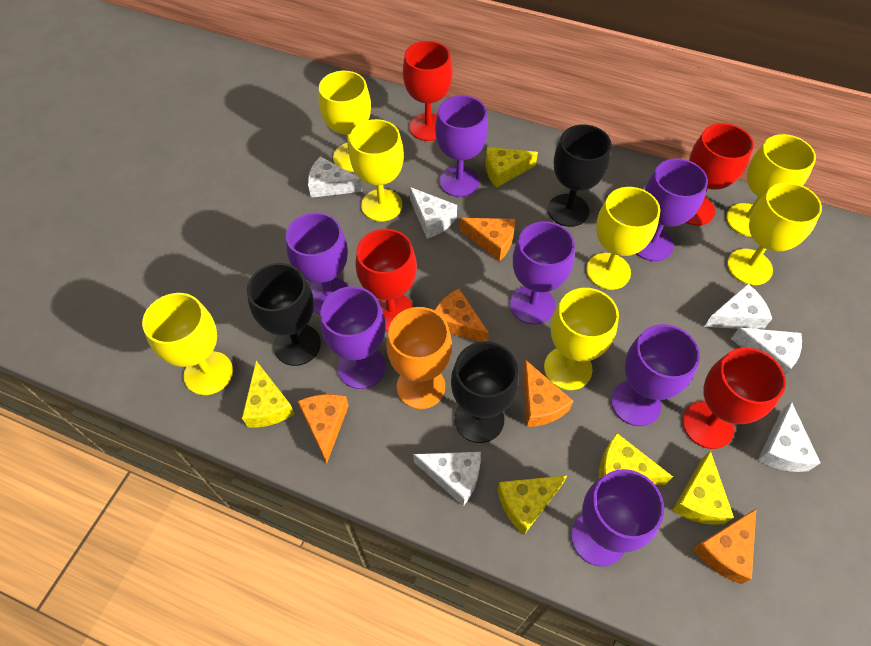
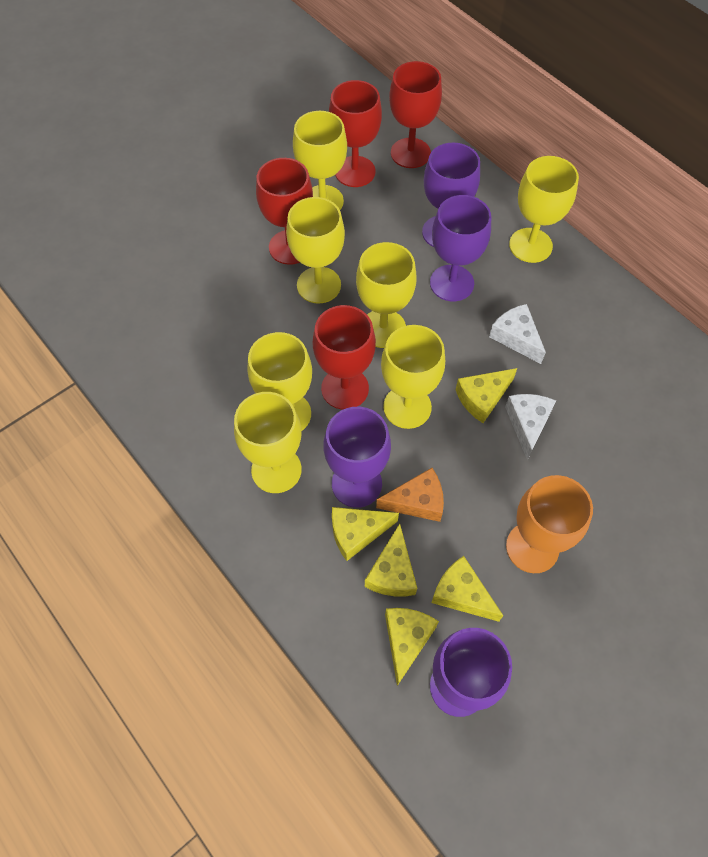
black goblet: [247,263,321,366] [451,341,519,443] [548,125,612,227] = 3 -> none = 0
orange cheese: [297,394,349,463] [434,289,489,342] [460,218,515,261] [523,360,573,427] [693,509,756,584] = 5 -> [376,468,444,522] = 1
purple goblet: [286,212,349,315] [320,286,386,389] [435,95,488,197] [510,221,575,325] [571,469,664,567] [611,324,700,426] [636,159,708,261] = 7 -> [324,407,391,508] [422,143,480,247] [430,195,491,301] [430,628,512,717] = 4
white cheese: [308,156,362,198] [409,187,457,239] [413,452,481,506] [704,284,772,330] [731,328,802,375] [758,401,820,472] = 6 -> [489,304,546,364] [505,394,556,460] = 2

